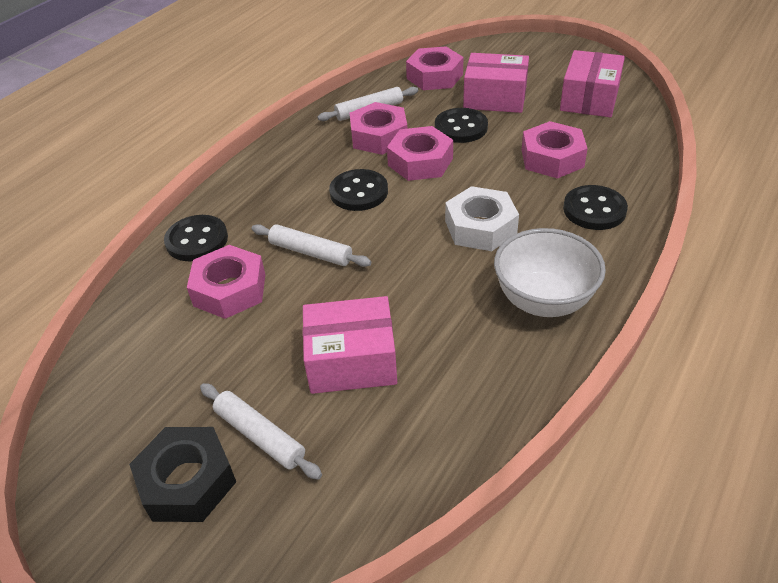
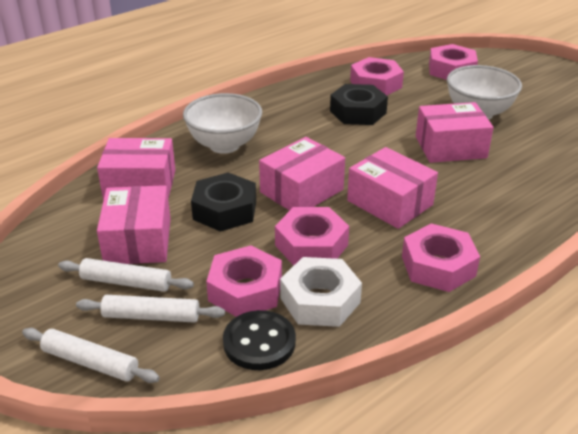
black button: [164,215,228,261] [329,169,388,211] [435,108,488,143] [563,185,628,230] = 4 -> [223,310,296,370] = 1
black nut: [129,427,236,522] = 1 -> [191,172,256,232] [330,84,388,125] = 2
pink box: [302,296,397,394] [463,53,529,113] [560,50,625,117] = 3 -> [97,138,176,200] [97,185,171,264] [259,137,345,211] [347,147,438,229] [416,102,494,163] = 5
white bowl: [494,228,606,317] = 1 -> [183,93,262,154] [447,65,522,120] = 2

